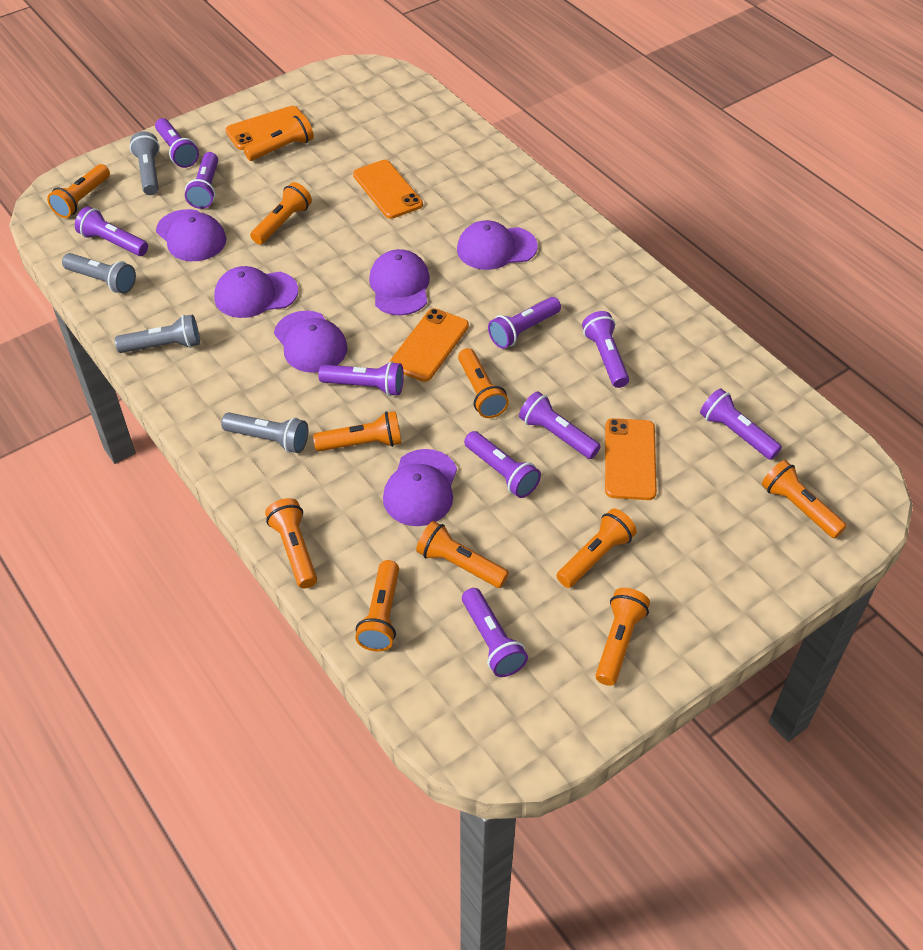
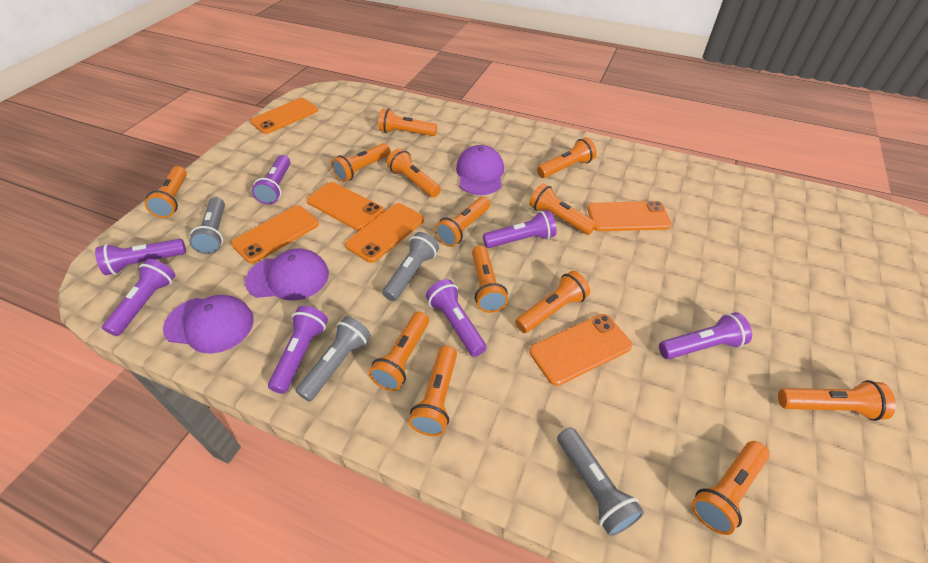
orange flashlight: [47,164,110,218] [244,114,314,161] [250,182,312,245] [265,498,317,588] [313,411,402,451] [355,560,399,652] [416,521,509,588] [458,348,509,418] [557,509,637,588] [596,588,650,686] [762,460,847,538] = 11 -> [145,166,187,218] [331,143,390,182] [369,311,429,391] [378,109,437,136] [387,148,441,198] [409,346,457,436] [435,197,490,247] [472,245,508,313] [515,271,590,333] [529,183,597,235] [537,137,597,178] [691,441,770,535] [778,380,896,421] = 13
orange phone: [225,106,302,150] [353,160,423,219] [389,308,469,382] [605,418,657,500] = 4 -> [231,206,319,264] [250,98,318,134] [307,182,384,231] [345,203,424,263] [529,314,632,386] [587,201,672,231] = 6
purple cap: [156,209,226,261] [214,266,298,318] [274,311,347,373] [369,249,430,315] [383,449,457,526] [457,220,538,270] = 6 -> [163,295,254,354] [245,248,329,301] [456,145,504,195] = 3
purple flashlight: [75,206,148,256] [155,118,199,168] [185,152,218,209] [318,361,404,396] [462,588,528,677] [464,431,541,498] [488,297,561,349] [519,391,601,459] [582,311,629,388] [700,388,782,460] = 10 -> [95,239,186,275] [102,259,175,336] [252,155,290,205] [268,306,328,394] [426,279,487,357] [483,210,557,248] [659,312,752,359] = 7

